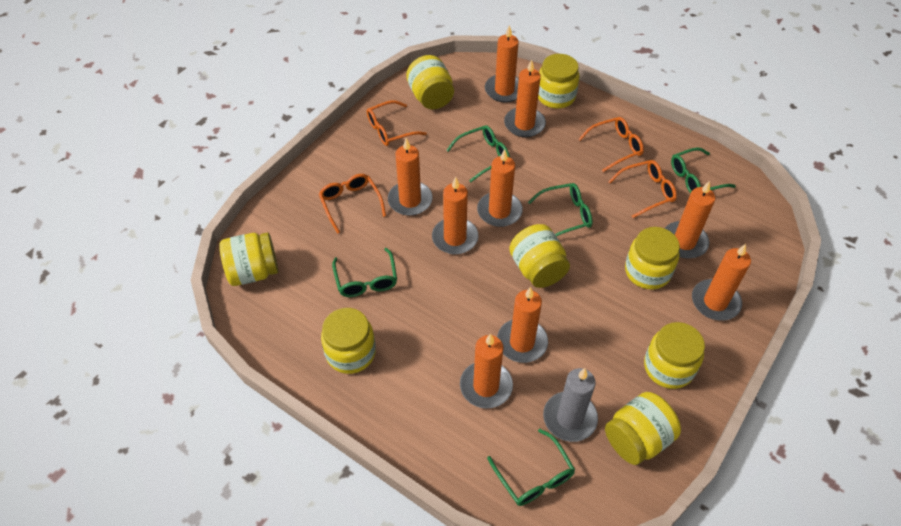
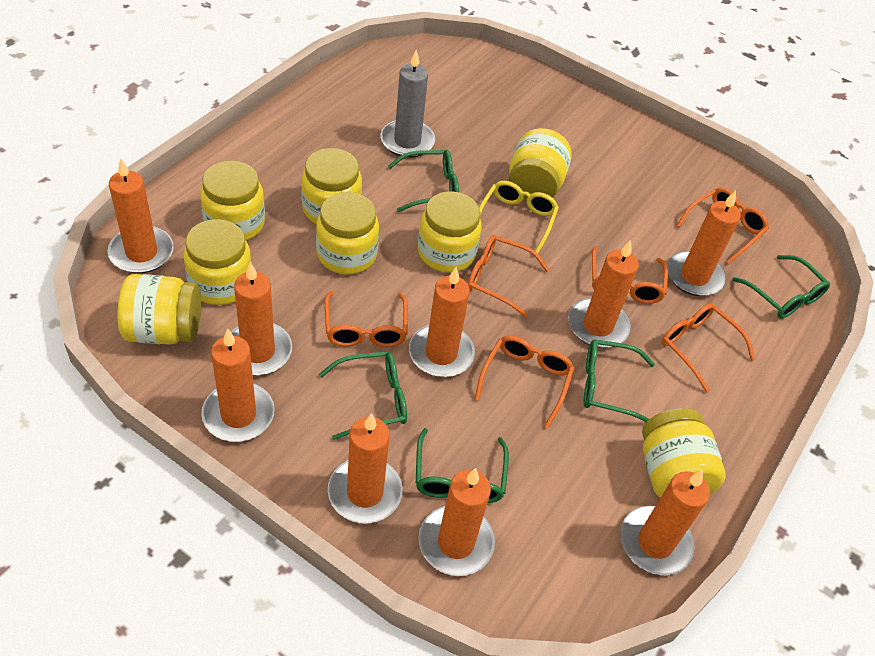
orange glasses: [319,174,386,234] [367,100,427,146] [578,117,644,172] [608,160,677,218] = 4 -> [324,291,408,347] [468,235,550,318] [475,336,574,429] [592,246,668,304] [661,303,755,393] [677,188,769,264] = 6
yellow glasses: none = 0 -> [479,181,559,253] = 1

